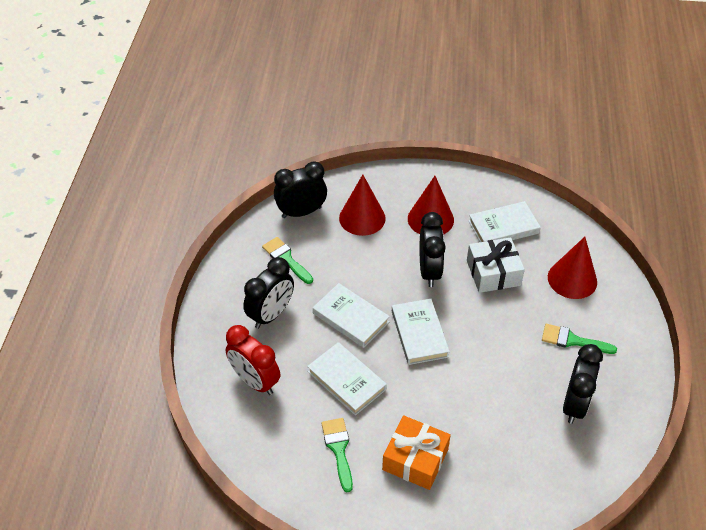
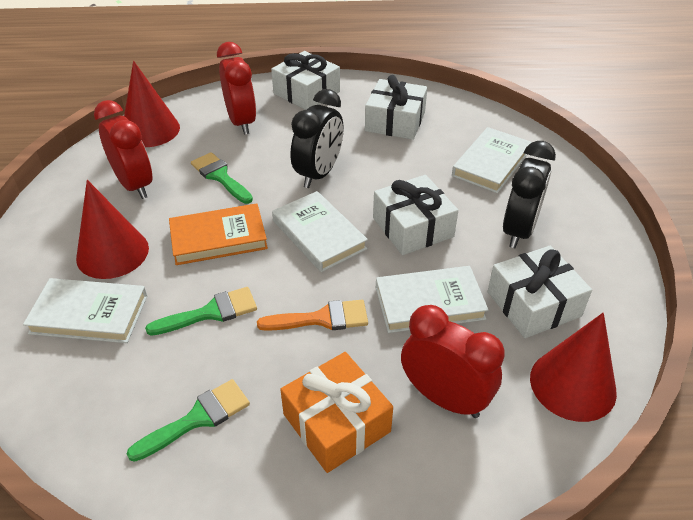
black clock: [243,257,294,329] [274,161,327,218] [420,212,446,287] [563,344,603,424] = 4 -> [291,89,344,188] [503,141,556,248] = 2
orange book: none = 0 -> [169,203,268,265] = 1
orange brush: none = 0 -> [257,300,368,331] = 1
red clock: [226,325,280,395] = 1 -> [94,100,152,199] [217,42,256,135] [401,305,504,418] = 3
white gift: [467,237,525,293] = 1 -> [271,51,340,110] [365,75,427,140] [373,175,458,255] [487,246,592,338] = 4

